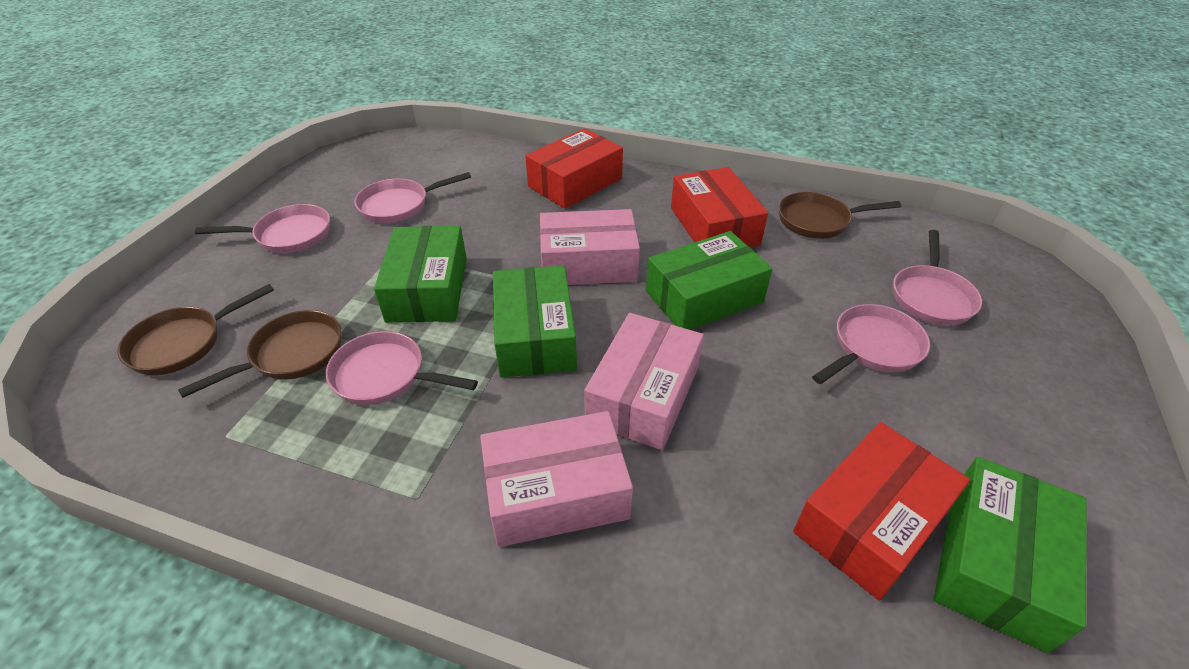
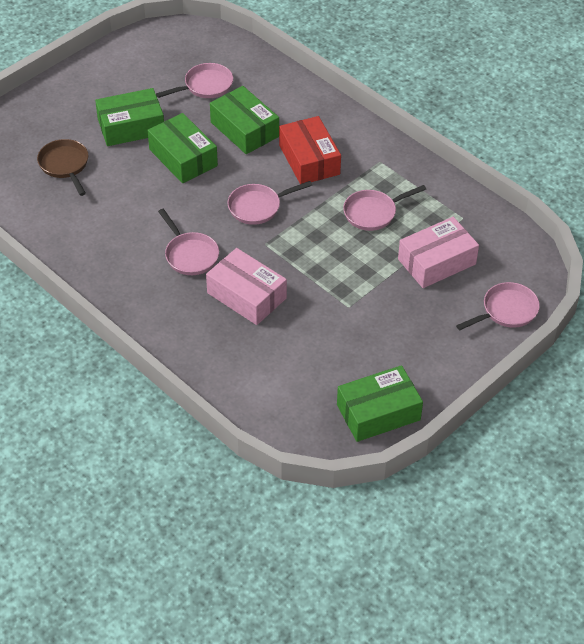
brown pan: [117,284,274,375] [178,310,342,398] [778,192,901,239] = 3 -> [37,139,89,196] = 1
pink box: [480,411,633,547] [540,209,640,285] [584,313,704,450] = 3 -> [206,248,287,325] [398,217,479,288] = 2
red box: [525,128,623,209] [671,167,768,248] [793,422,970,601] = 3 -> [279,116,341,184] = 1

